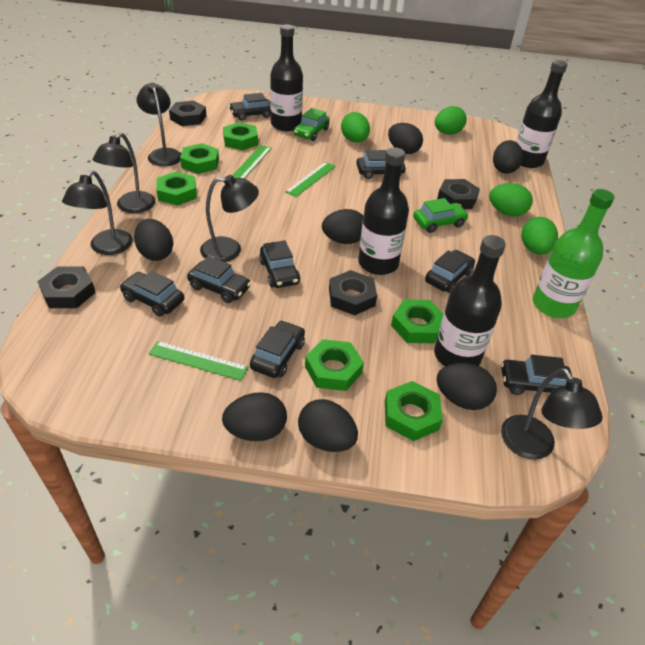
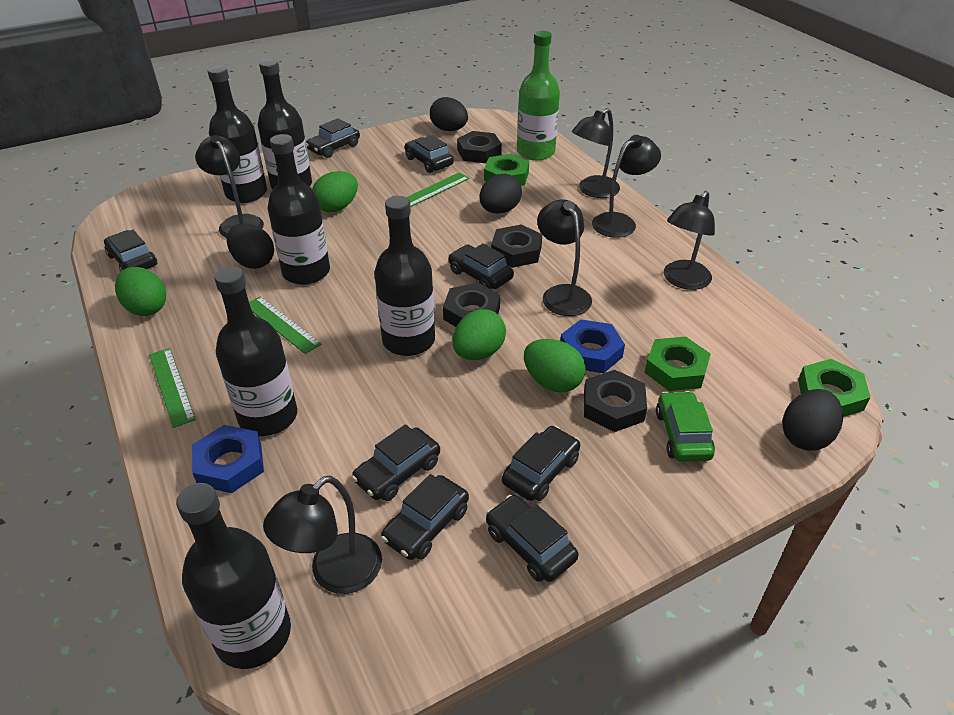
black bottle: [270,24,303,131] [358,147,409,275] [434,235,506,366] [516,60,568,168] = 4 -> [176,483,291,669] [208,66,267,203] [214,266,297,436] [258,59,312,189] [268,134,330,285] [374,196,435,356] = 6
black egg: [134,219,173,261] [222,392,287,441] [298,399,358,452] [322,209,364,244] [388,123,423,154] [436,363,497,410] [493,140,523,174] = 7 -> [227,223,274,269] [430,97,468,131] [479,173,522,213] [782,389,843,451] = 4
black lamp: [62,170,133,255] [93,133,156,213] [136,82,181,166] [200,175,259,262] [501,368,603,460] = 5 -> [195,135,264,238] [263,475,382,594] [537,199,592,316] [572,108,620,198] [592,135,661,238] [664,191,715,290] = 6
blue nut: none = 0 -> [192,425,264,493] [560,319,625,373] = 2
green car: [294,108,330,141] [413,198,469,233] = 2 -> [656,391,715,462] = 1
green nut: [156,172,197,206] [180,143,219,174] [223,122,258,151] [305,339,364,391] [385,381,443,441] [391,299,444,343] = 6 -> [484,154,529,186] [645,337,711,391] [798,359,871,417] = 3

